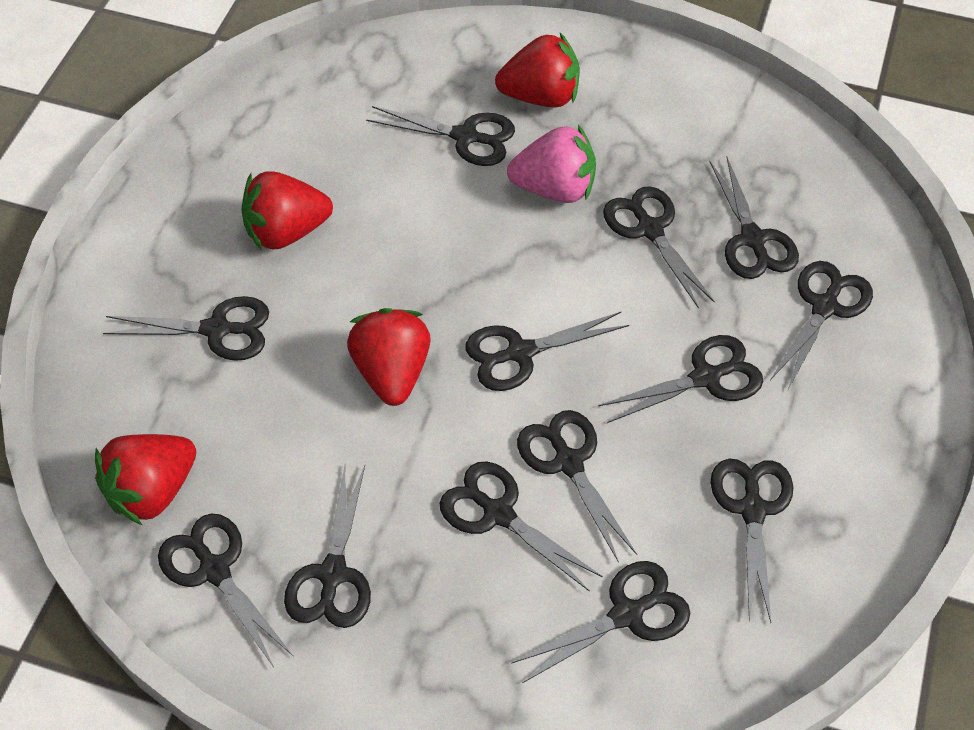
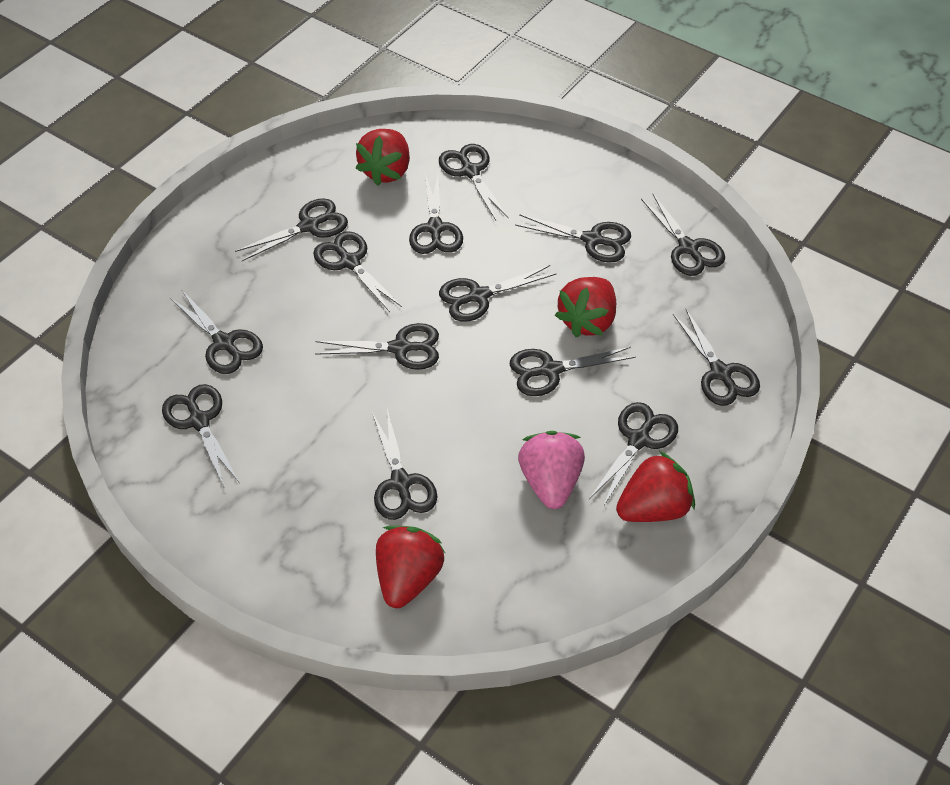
black scissors: [103,296,269,361] [158,513,294,667] [284,465,371,628] [366,106,515,166] [440,461,603,592] [465,312,629,391] [511,561,690,683] [517,410,637,563] [598,335,763,423] [603,186,715,309] [709,157,799,279] [711,459,793,623] [770,261,873,389] = 13 -> [162,384,239,487] [170,290,263,374] [235,198,348,261] [313,231,402,312] [315,323,439,370] [372,409,437,520] [409,173,463,254] [439,144,508,220] [439,265,556,322] [509,347,636,396] [515,214,631,263] [589,402,678,507] [641,194,725,276] [673,309,760,406] = 14

